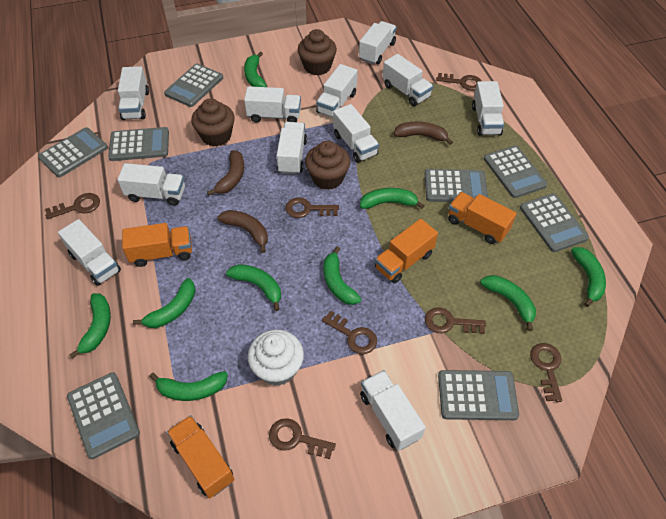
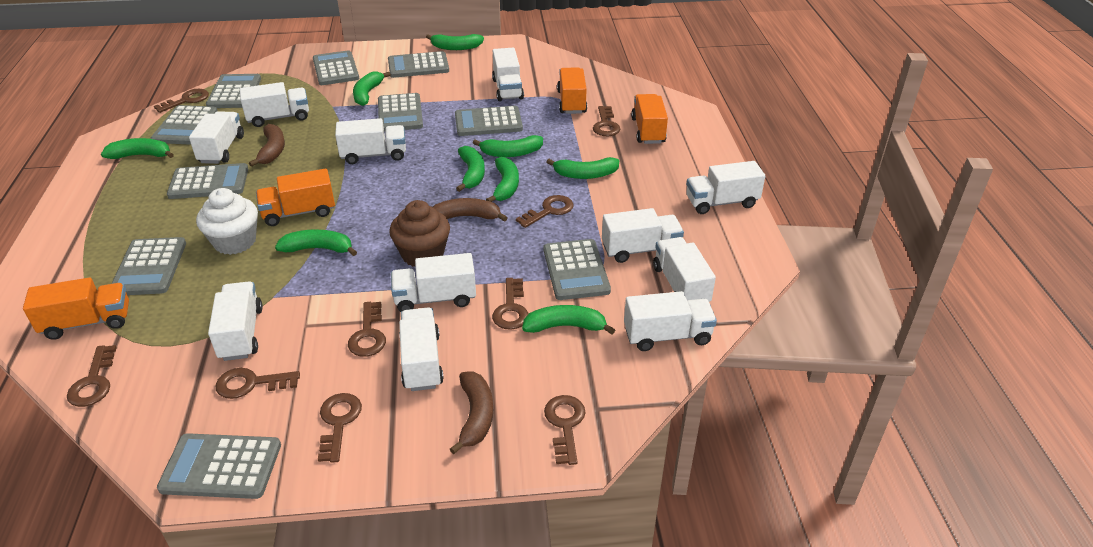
brown cupcake: [191,98,235,147] [298,29,337,76] [305,141,350,190] = 3 -> [389,200,450,267] = 1
brown key: [45,193,100,219] [269,418,336,459] [285,197,339,218] [322,311,377,354] [425,307,486,334] [436,73,481,91] [530,343,562,402] = 7 -> [67,345,117,407] [154,89,209,113] [215,368,300,399] [318,393,362,463] [348,302,386,357] [492,278,529,330] [516,195,574,228] [544,395,586,465] [593,106,620,136] = 9
grey calculator: [38,127,108,177] [67,372,140,459] [108,127,169,161] [164,64,223,107] [425,169,488,202] [438,370,519,420] [484,145,548,198] [520,193,589,252] = 8 -> [111,237,186,295] [151,105,218,145] [157,433,281,499] [167,163,248,199] [206,74,261,108] [313,50,359,85] [378,93,423,132] [388,51,449,78] [455,106,523,136] [543,239,611,300] = 10

